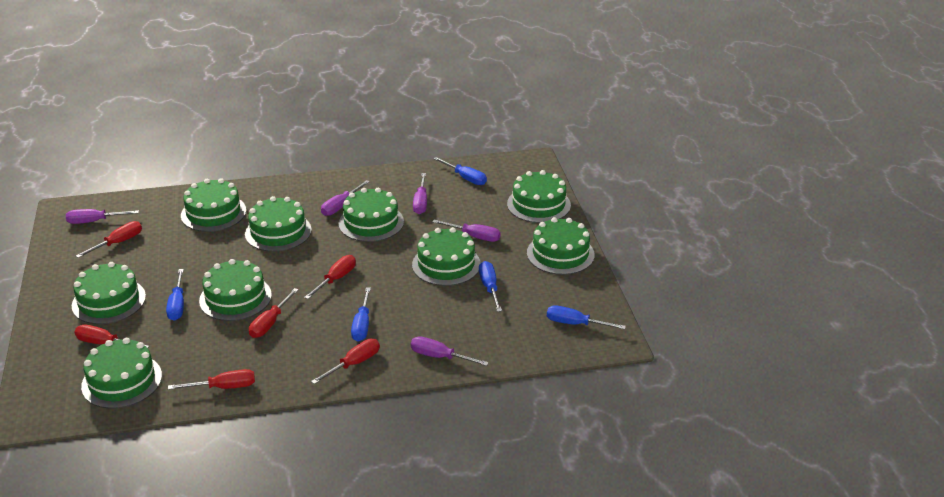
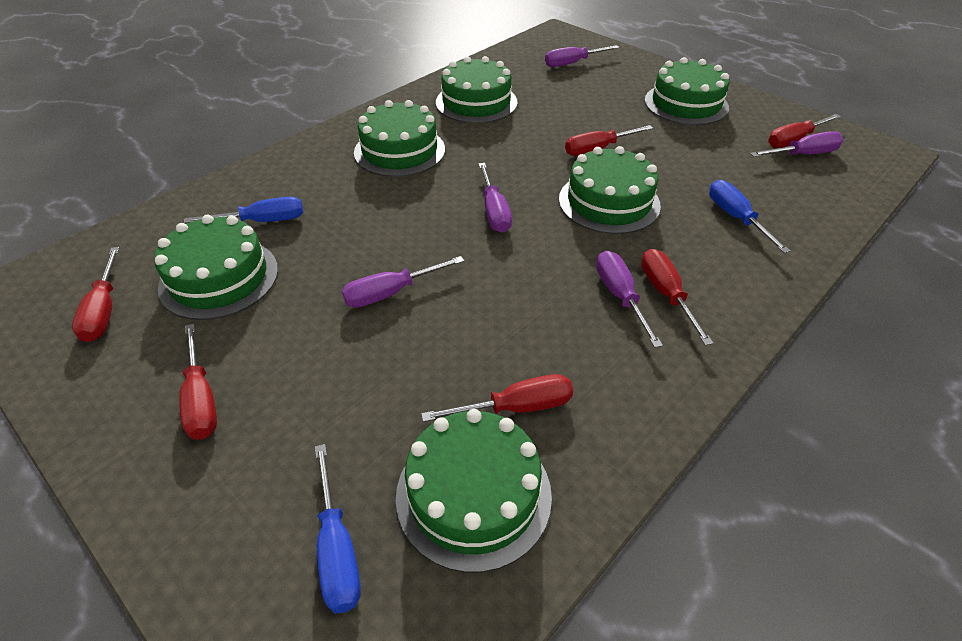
blue screwdriver: [166,269,184,321] [351,287,371,341] [433,157,487,185] [479,261,502,312] [547,305,626,329] = 5 -> [184,197,303,223] [315,444,361,613] [709,180,790,253] = 3
green cake: [72,262,146,324] [81,338,162,409] [181,178,246,232] [199,259,272,321] [245,196,312,252] [339,188,404,242] [412,227,481,286] [507,170,571,223] [527,217,595,275] = 9 -> [154,215,278,320] [354,100,445,177] [396,409,552,573] [436,56,518,123] [559,146,661,234] [645,57,729,125] = 6

